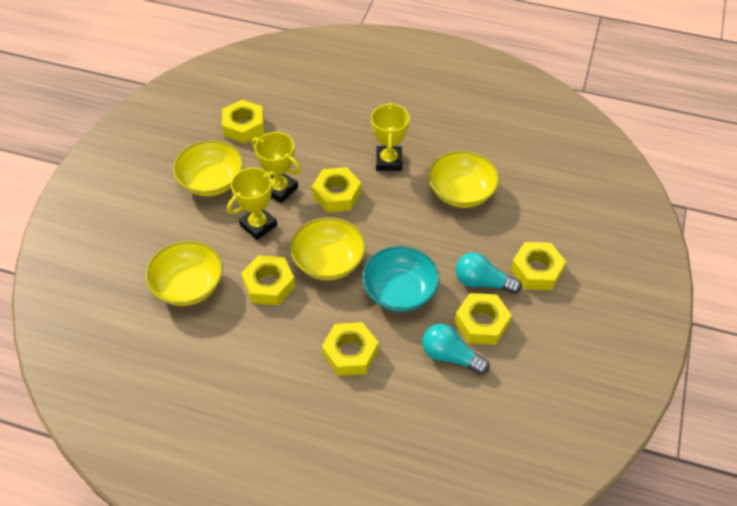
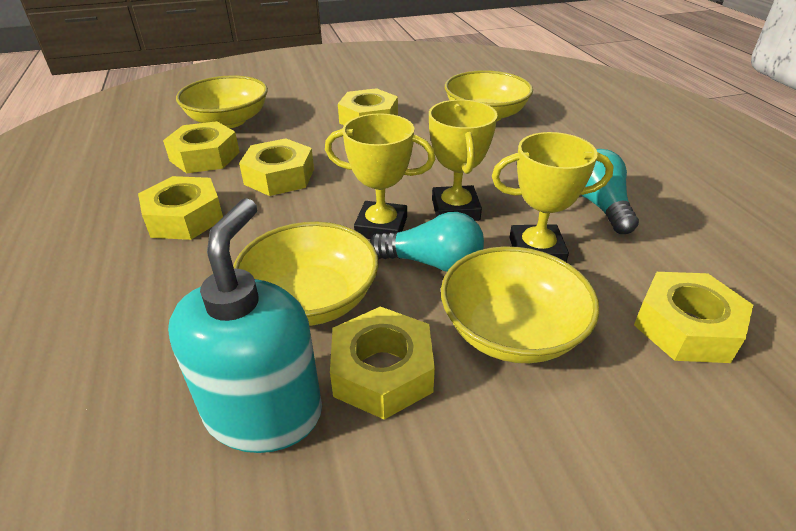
turquoise bowl: [362,246,439,312] = 1 -> none = 0
turquoise soap dispenser: none = 0 -> [168,198,322,453] = 1

